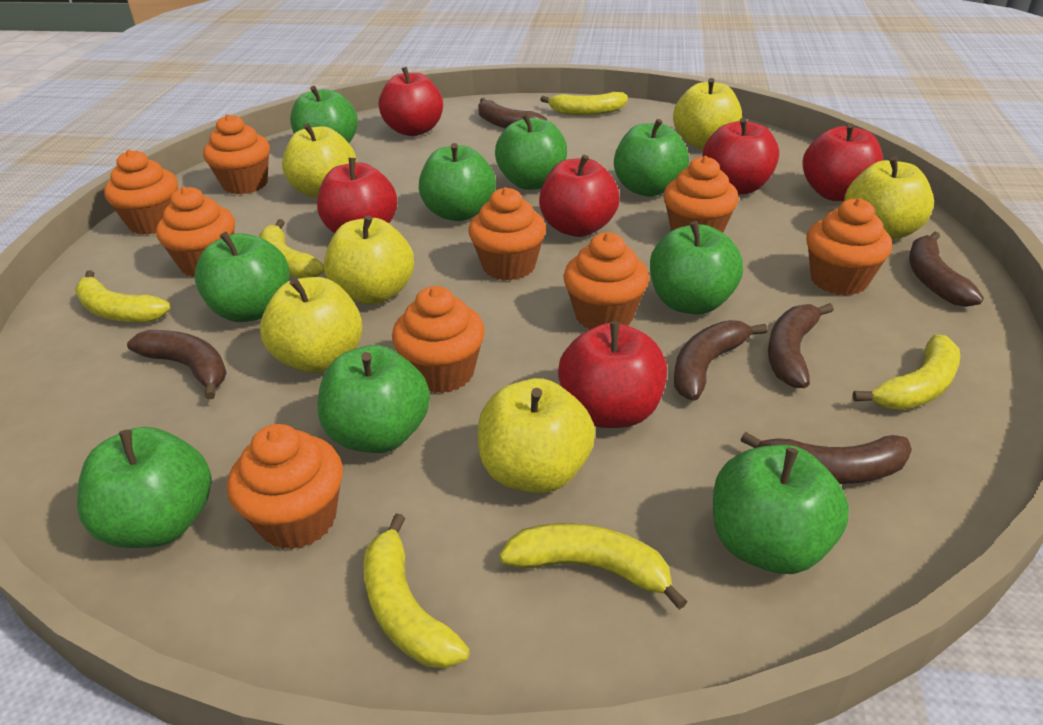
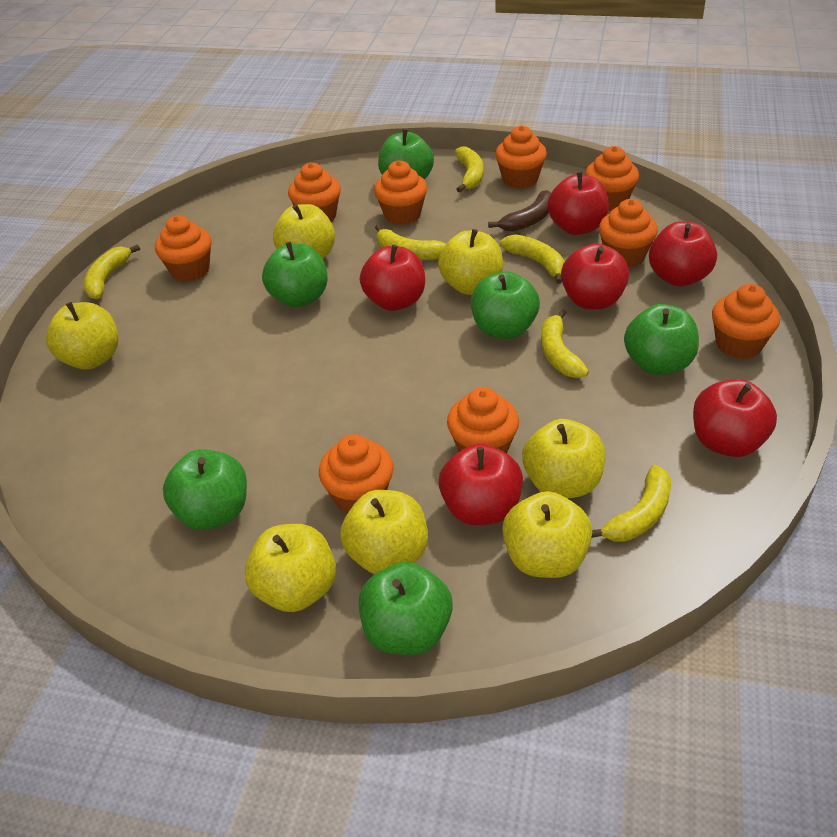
brown banana: [127,330,227,400] [478,98,547,129] [674,320,768,401] [741,432,912,484] [768,303,834,388] [909,232,984,307] = 6 -> [488,190,551,232] = 1
green apple: [77,427,211,548] [194,232,290,322] [290,86,358,143] [318,345,430,453] [419,143,496,221] [495,113,567,190] [614,119,689,197] [650,221,743,315] [713,445,849,574] = 9 -> [163,449,247,530] [262,242,327,307] [359,562,453,655] [378,129,434,180] [471,271,540,339] [624,304,699,375] = 6
yellow apple: [260,277,363,373] [282,123,357,198] [324,215,414,305] [478,378,595,494] [673,78,742,149] [844,156,934,240] = 6 -> [46,302,119,369] [245,524,336,612] [273,204,335,259] [340,490,428,574] [438,229,503,295] [502,491,592,578] [522,419,605,498] = 7

